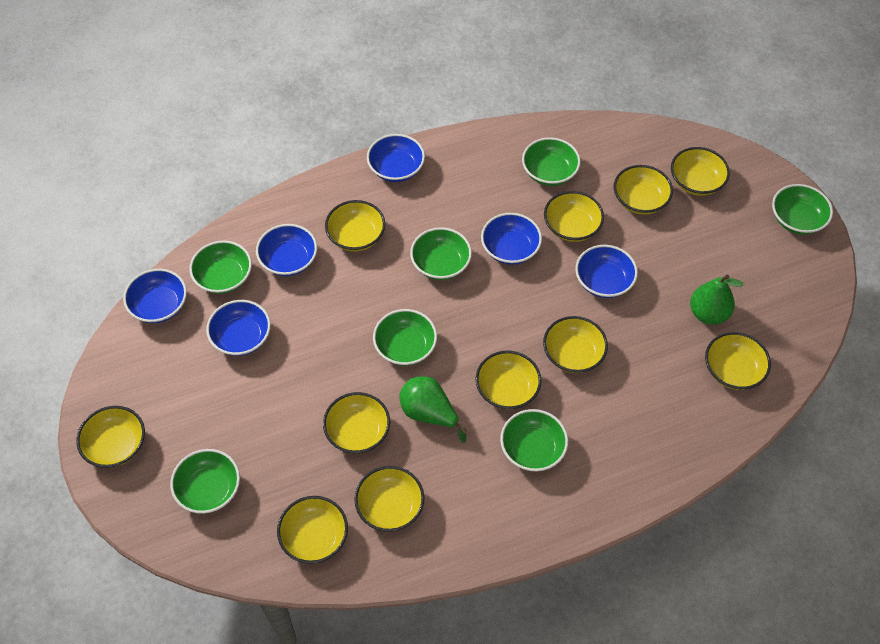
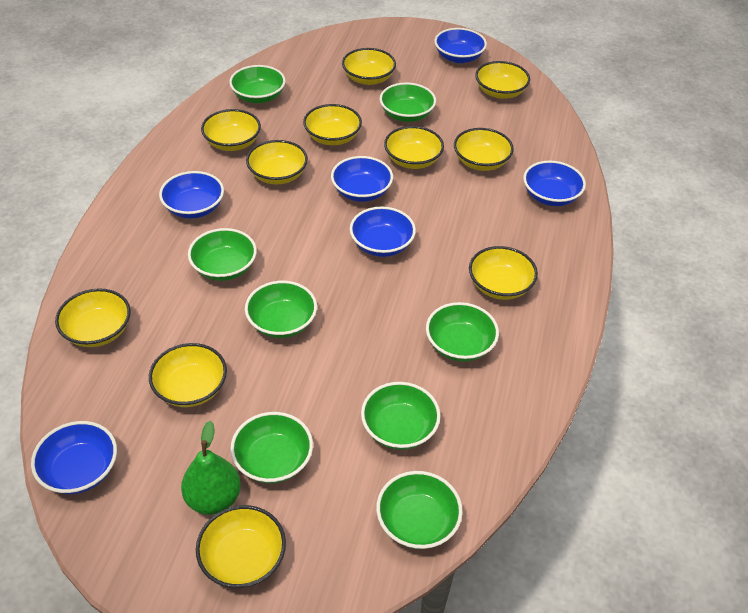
green bowl: [170,449,240,514] [190,241,252,294] [373,309,437,366] [410,227,472,280] [500,409,568,472] [522,137,581,186] [772,184,833,235] = 7 -> [188,228,257,281] [229,65,286,103] [230,412,313,483] [245,281,317,338] [361,382,441,450] [376,471,463,549] [380,82,436,122] [426,302,499,362] = 8
green pear: [399,376,467,443] [690,275,744,325] = 2 -> [181,421,241,515] = 1

